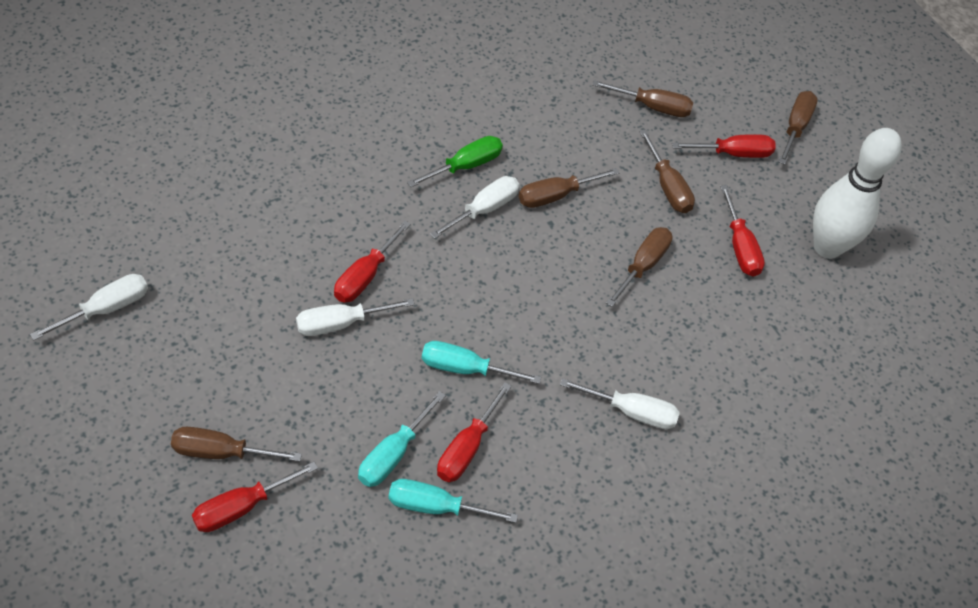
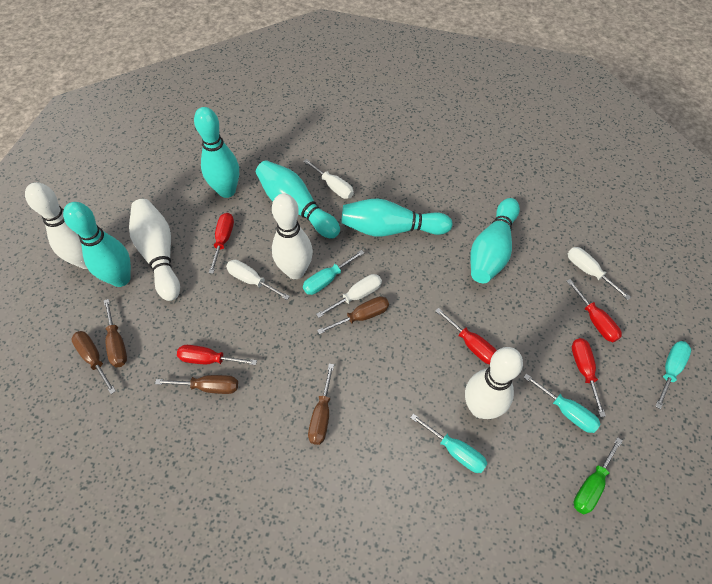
brown screwdriver: [171,427,302,462] [519,168,619,208] [592,80,693,117] [606,227,673,307] [639,129,695,213] [779,91,818,165] = 6 -> [71,331,116,394] [104,299,127,367] [155,375,238,394] [308,363,334,445] [317,296,389,334] = 5
turquoise bowling pin: none = 0 -> [63,202,131,287] [194,107,239,198] [256,160,340,239] [341,199,452,237] [470,198,520,283] = 5
turquoise screwdriver: [358,391,446,487] [388,479,518,523] [422,341,541,384] = 3 -> [303,250,364,295] [410,414,488,473] [523,374,601,433] [655,341,691,409] = 4
white bowling pin: [813,128,902,259] = 1 -> [25,182,88,269] [129,199,180,301] [272,193,313,279] [465,347,523,419] = 4

